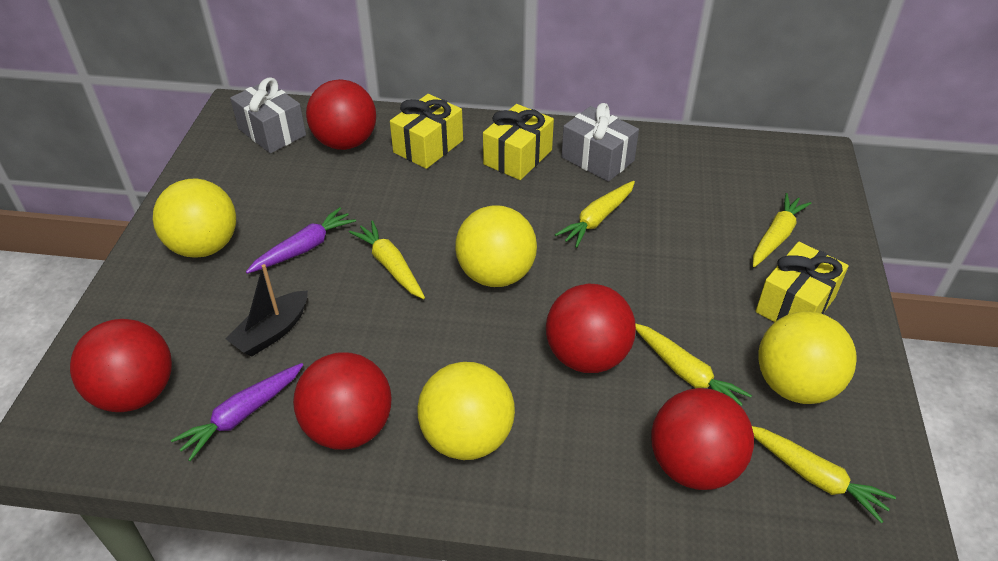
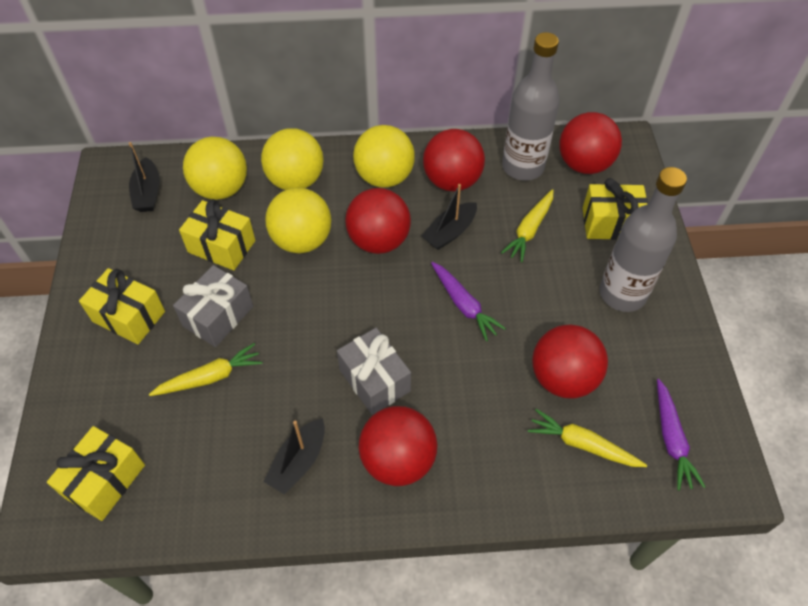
black boat: [225,264,308,356] = 1 -> [129,142,160,212] [263,418,325,495] [422,184,477,250] = 3
grey bottle: none = 0 -> [502,32,560,181] [600,167,687,312] = 2
yellow carrot: [349,220,425,299] [555,181,635,248] [635,323,752,406] [752,426,896,524] [753,193,812,267] = 5 -> [149,343,263,396] [501,189,554,262] [528,409,647,467] = 3
yellow gift: [390,94,463,169] [483,104,554,180] [756,242,849,322] = 3 -> [47,426,145,521] [79,268,165,344] [179,199,255,270] [583,178,648,240] = 4

